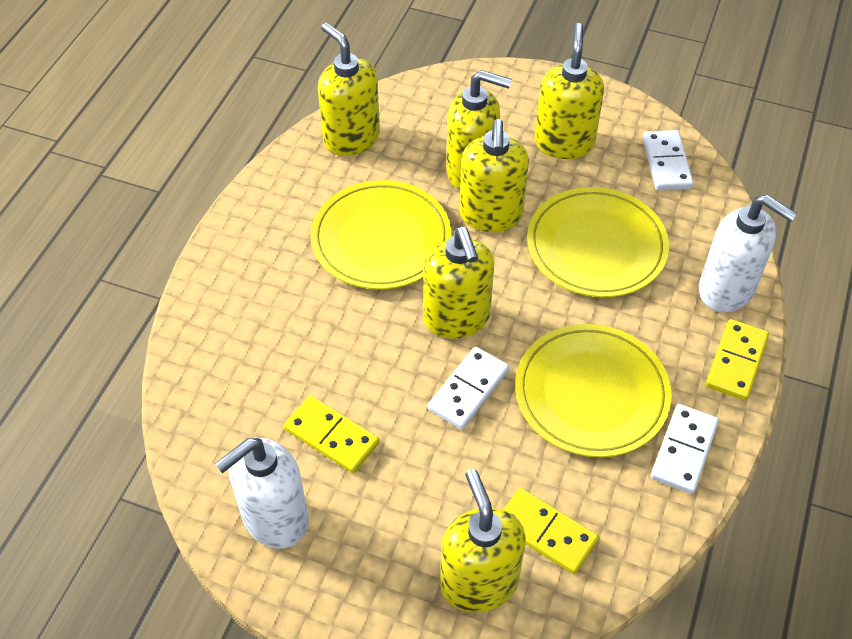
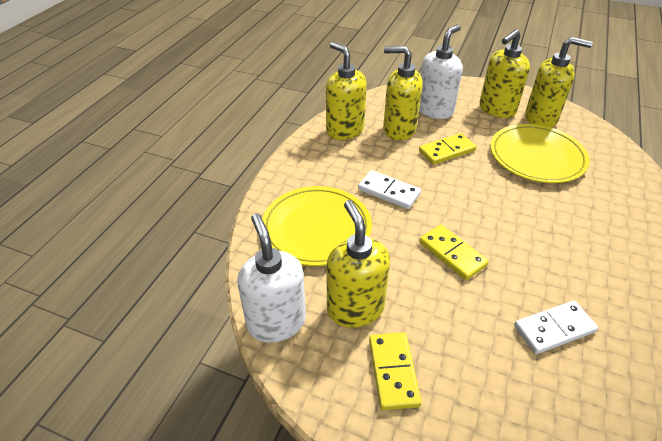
white domino: [428,346,509,429] [642,130,694,191] [651,404,719,494] = 3 -> [358,170,421,209] [514,301,598,354] = 2
yellow plate: [310,180,451,290] [515,324,672,457] [527,187,669,297] = 3 -> [262,186,372,266] [490,124,590,183] = 2
yellow soap dispenser: [318,22,380,156] [423,226,494,339] [440,469,526,612] [446,70,512,189] [459,119,529,232] [534,23,604,159] = 6 -> [326,42,367,140] [326,200,390,328] [383,46,423,140] [480,29,530,118] [525,37,593,128] = 5

